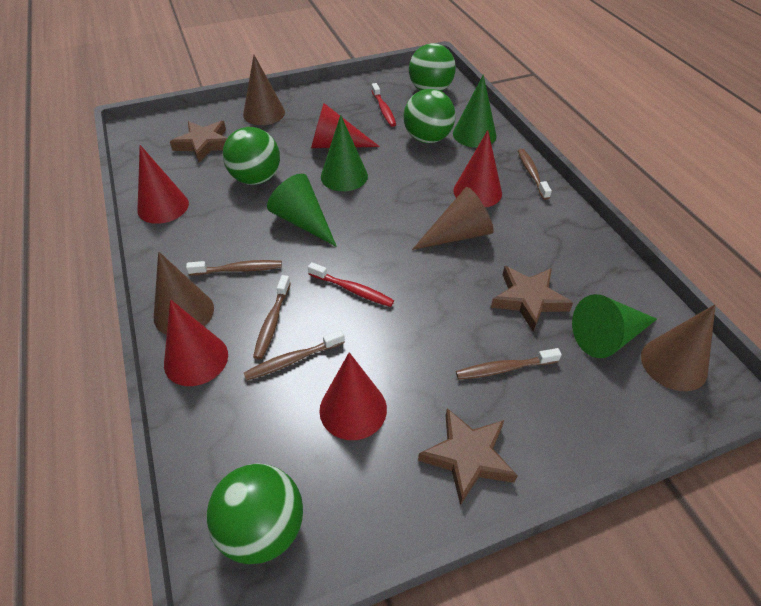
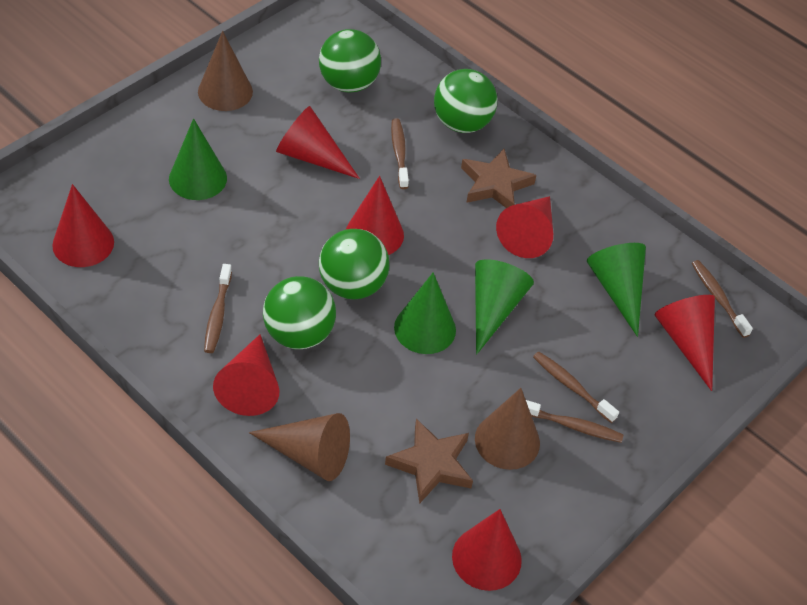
brown cone: [154,252,214,335] [243,55,285,125] [412,187,494,250] [641,304,716,391] = 4 -> [198,31,253,111] [249,413,350,481] [475,388,540,470] = 3
brown star: [170,121,227,163] [418,408,518,505] [491,266,573,331] = 3 -> [385,419,473,504] [461,149,536,208] = 2
red cone: [137,145,189,224] [164,299,228,386] [311,103,380,148] [319,352,387,440] [453,130,502,207] = 5 -> [52,184,114,267] [213,334,279,416] [276,106,360,179] [346,176,404,255] [452,509,522,591] [496,196,553,258] [654,295,715,391] = 7
red toothbrush: [308,262,394,307] [371,83,396,127] = 2 -> none = 0

